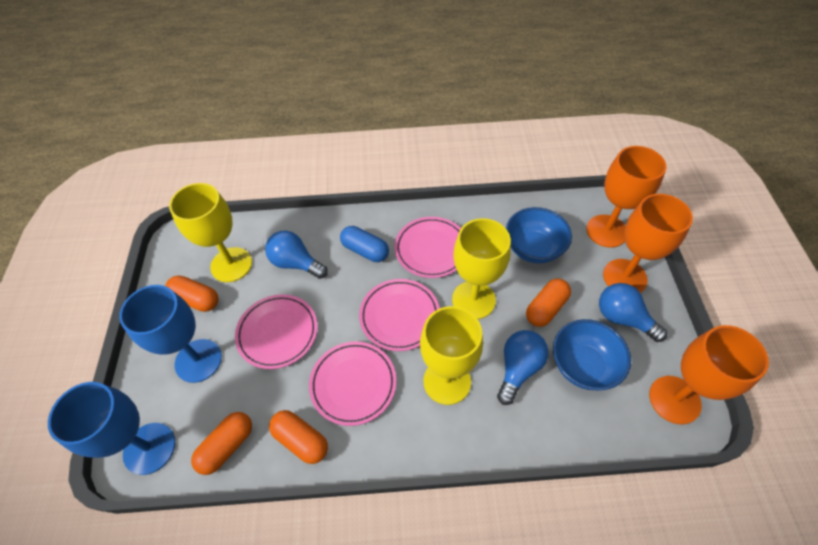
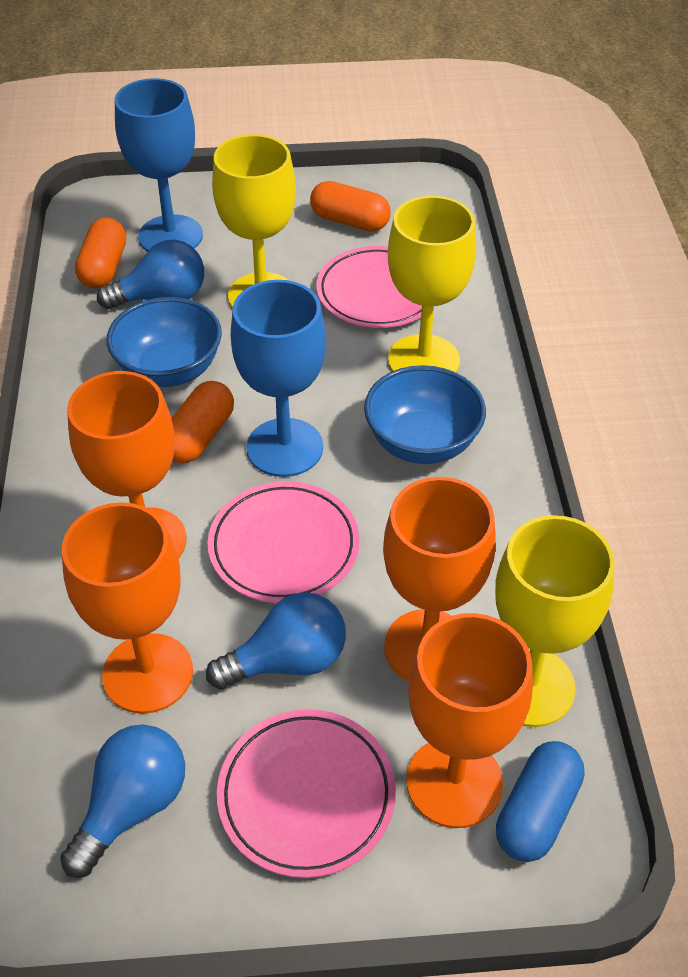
orange capsule: [165,275,219,312] [191,412,252,475] [269,410,328,464] [526,279,571,327] = 4 -> [75,218,126,289] [171,381,234,463] [310,181,391,232] = 3
orange goblet: [586,146,667,248] [603,194,693,293] [649,325,769,424] = 3 -> [62,502,193,714] [67,371,187,559] [383,477,496,682] [406,613,533,828] = 4
pink plate: [235,294,317,369] [309,341,396,426] [359,279,440,351] [395,217,461,278] = 4 -> [207,481,359,603] [217,709,396,878] [316,246,422,328] = 3

